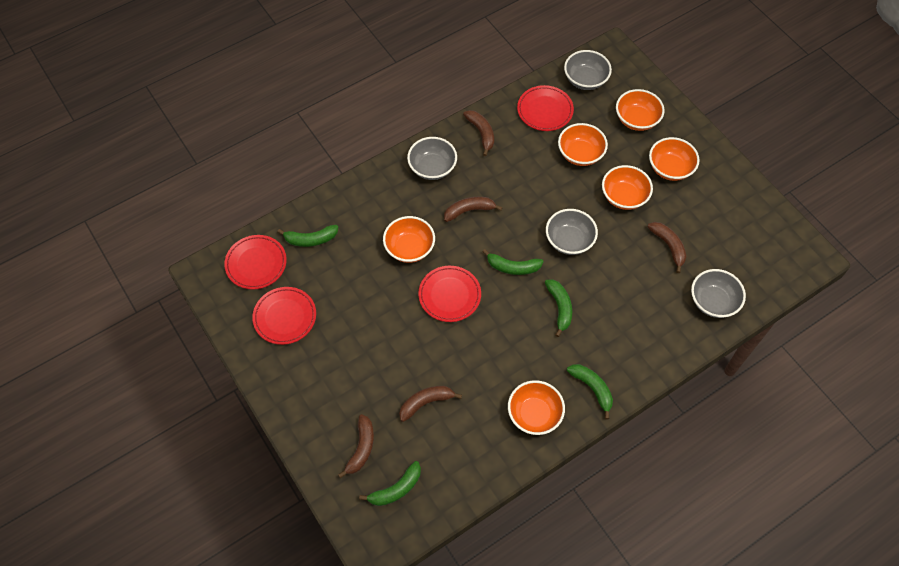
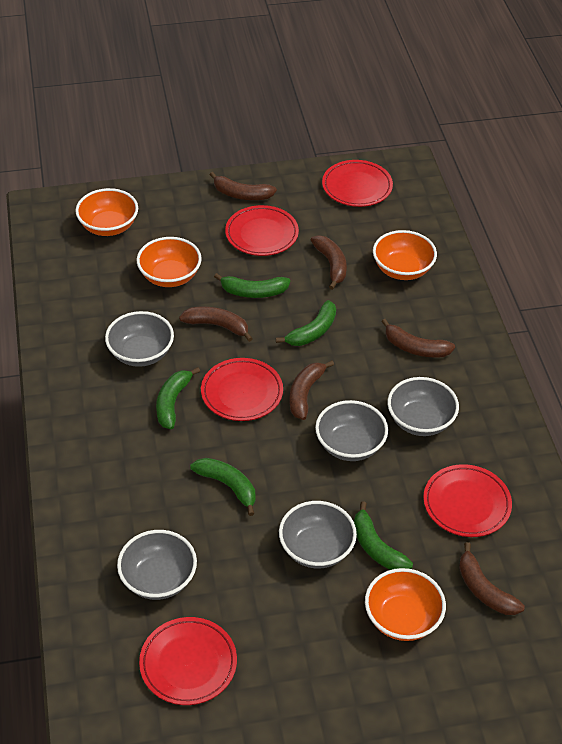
brown banana: [338,414,374,478] [399,386,462,422] [444,197,503,222] [463,110,494,156] [648,222,687,273] = 5 -> [179,307,253,342] [210,172,277,200] [290,361,334,420] [311,235,347,290] [381,319,455,358] [459,542,525,615] = 6
grey bowl: [407,137,457,180] [546,209,598,255] [564,50,612,90] [691,269,746,318] = 4 -> [105,311,174,367] [117,530,197,600] [279,501,357,568] [315,400,388,461] [387,377,459,436] = 5
orange bowl: [383,216,435,263] [508,380,565,435] [558,123,608,166] [602,165,653,210] [616,89,664,131] [649,137,699,181] = 6 -> [75,188,138,236] [137,237,202,287] [365,568,446,641] [373,230,437,280] = 4
red plate: [224,235,287,289] [252,287,316,345] [418,266,481,322] [517,85,574,131] = 4 -> [139,617,237,705] [201,358,283,421] [225,205,299,256] [322,160,393,207] [423,464,512,537] = 5

